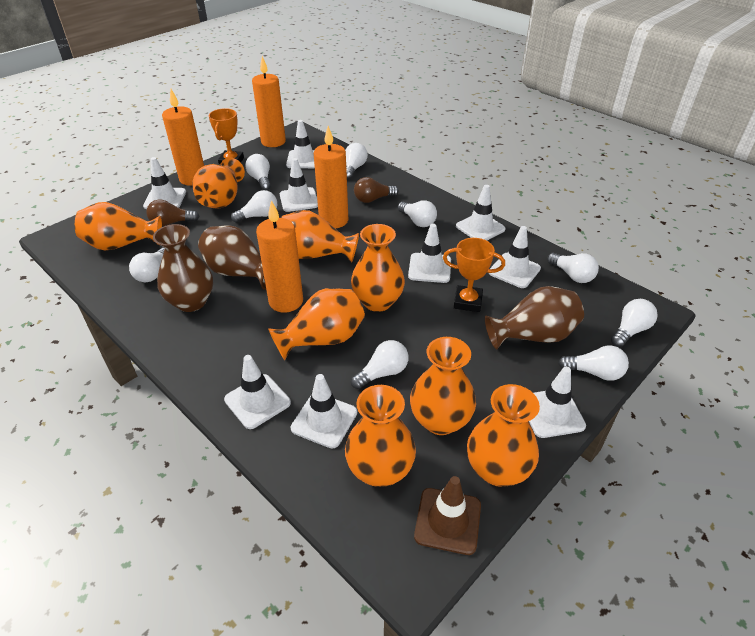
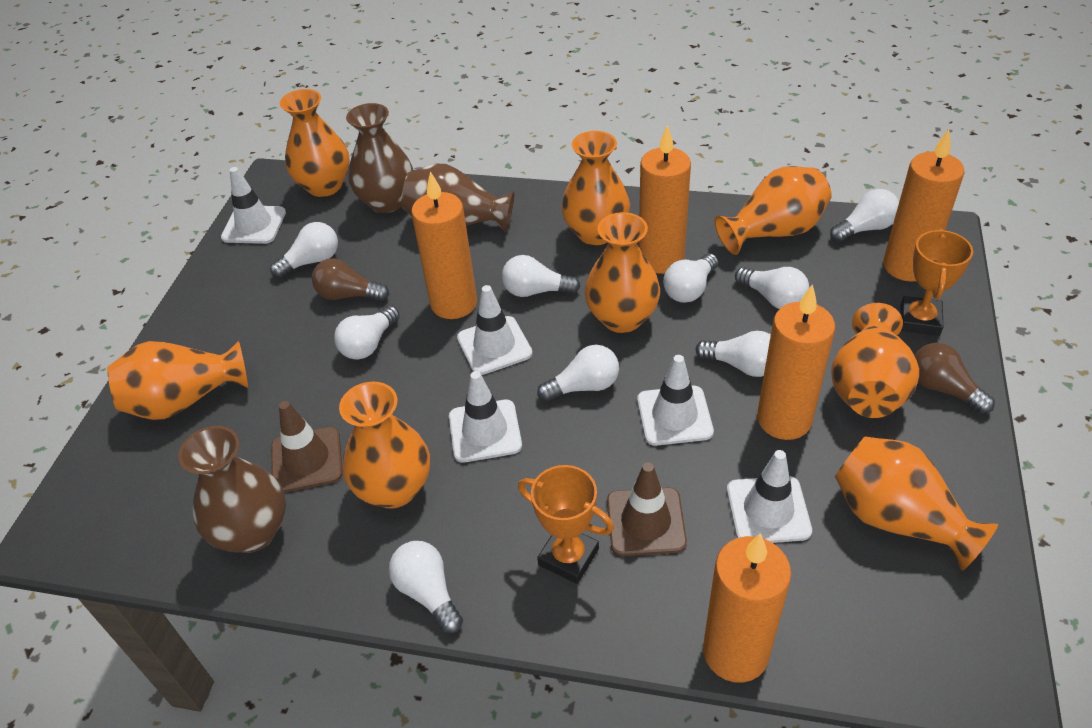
brown traffic cone: [414,476,481,555] = 1 -> [271,401,343,493] [607,462,687,556] = 2
orange candle: [162,89,204,186] [252,56,286,147] [256,200,303,313] [314,126,348,228] = 4 -> [411,171,477,319] [639,125,691,274] [703,533,791,683] [757,284,835,440] [883,129,964,282] = 5
white traffic cone: [143,157,186,209] [224,355,291,429] [280,158,318,212] [286,120,315,168] [290,374,357,448] [408,224,451,283] [456,185,506,241] [489,226,541,288] [529,367,586,438] = 9 -> [221,167,286,244] [449,371,522,463] [457,285,533,375] [637,355,714,446] [727,450,812,543] = 5

